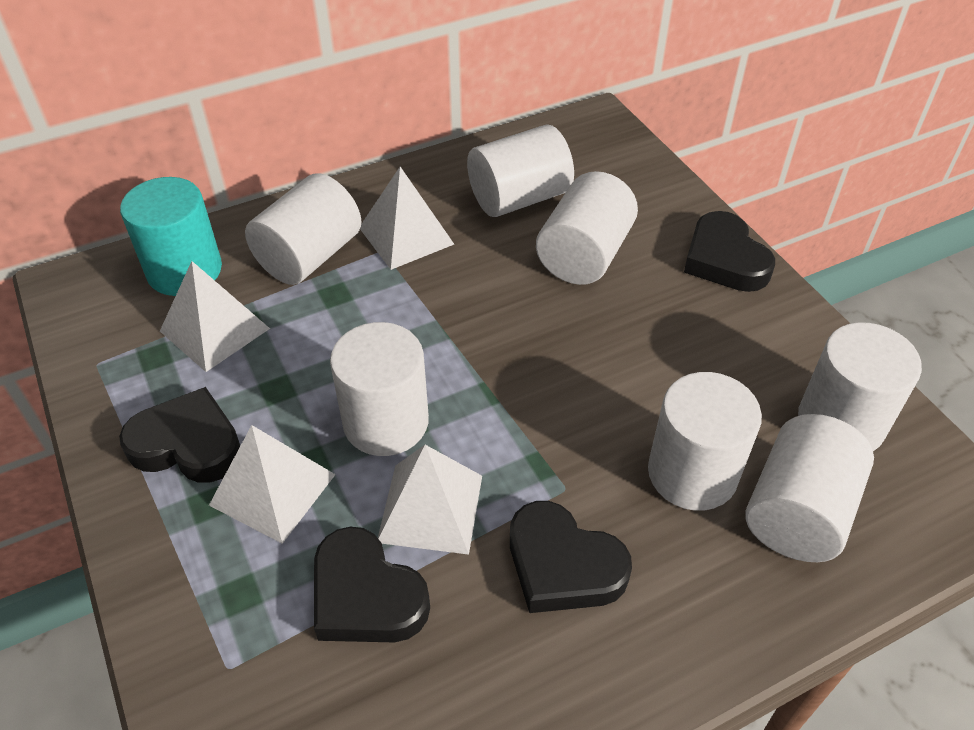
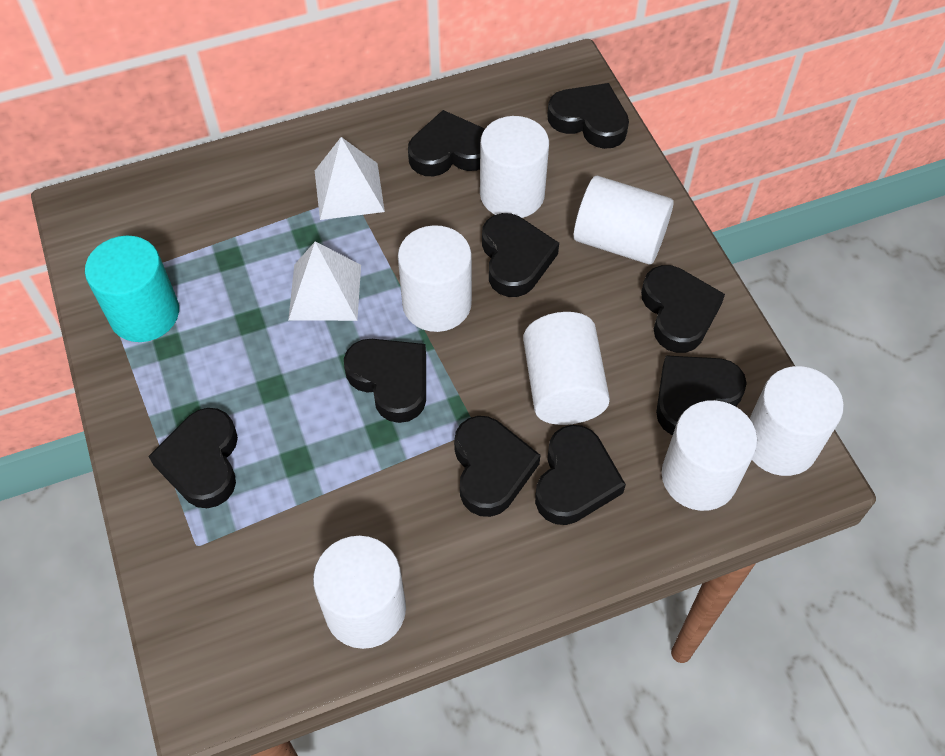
black heart: [119,387,240,483] [314,527,430,642] [510,501,632,613] [684,211,775,292] = 4 -> [148,408,238,508] [344,339,426,423] [408,110,485,176] [454,416,541,517] [482,213,559,297] [535,425,626,525] [547,83,629,149] [641,265,725,353] [656,355,747,435] = 9
white pyramid: [160,261,270,372] [209,425,336,544] [360,167,454,270] [378,445,482,555] = 4 -> [288,242,361,321] [315,137,385,220] = 2

